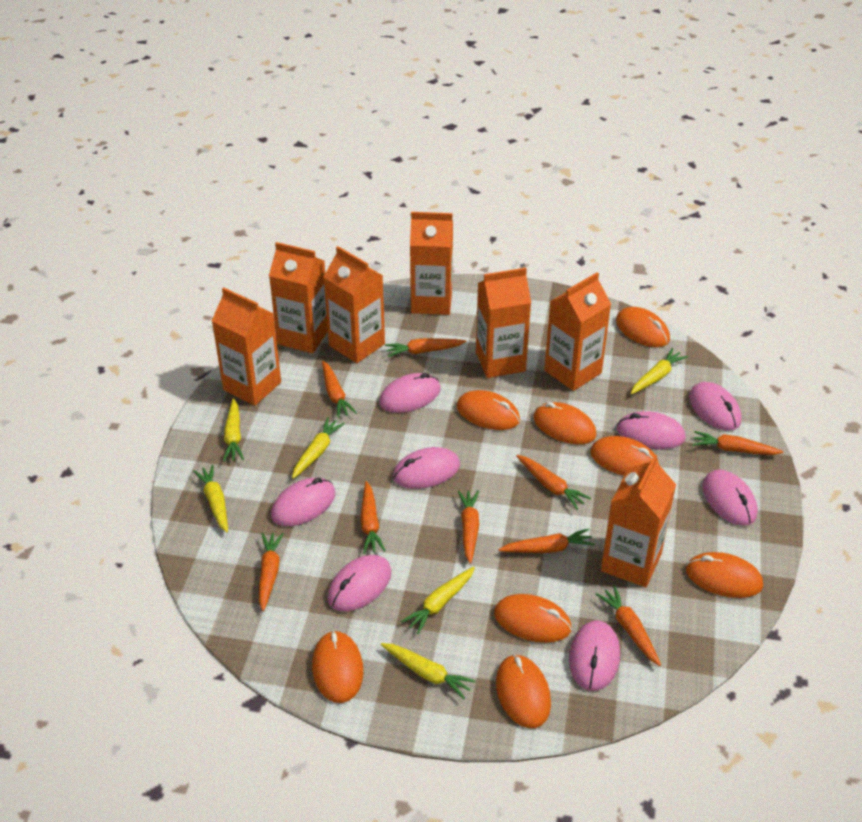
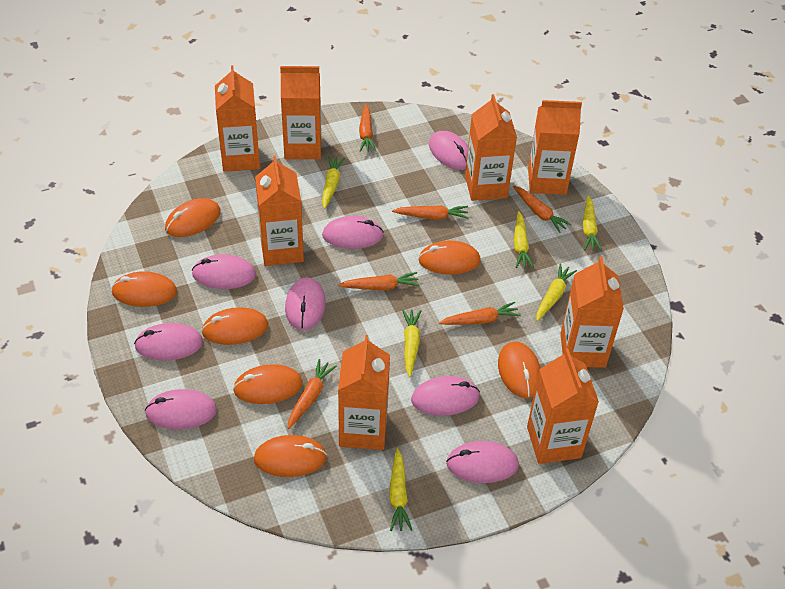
orange carrot: [259,533,284,611] [322,361,357,418] [360,481,385,554] [385,338,466,357] [458,490,479,564] [499,528,595,553] [516,455,591,510] [595,586,661,666] [693,431,783,455] = 9 -> [288,359,337,429] [338,272,420,290] [359,104,376,152] [392,205,469,220] [439,302,521,325] [513,186,572,233] = 6
orange carton: [212,287,281,406] [269,242,328,353] [324,246,385,363] [410,212,453,315] [476,268,531,378] [544,272,611,391] [601,454,676,587] = 7 -> [215,65,260,172] [255,156,304,266] [280,66,321,159] [338,335,390,450] [465,94,517,201] [527,348,599,464] [528,100,582,195] [560,256,624,368] = 8
orange mouse: [312,630,364,703] [457,390,520,430] [494,594,572,643] [496,654,551,728] [533,402,597,445] [590,436,659,476] [616,307,670,347] [686,552,763,598] = 8 -> [111,271,177,307] [165,198,220,237] [201,307,268,345] [233,364,303,404] [254,435,327,477] [418,241,481,275] [498,342,541,398] = 7

